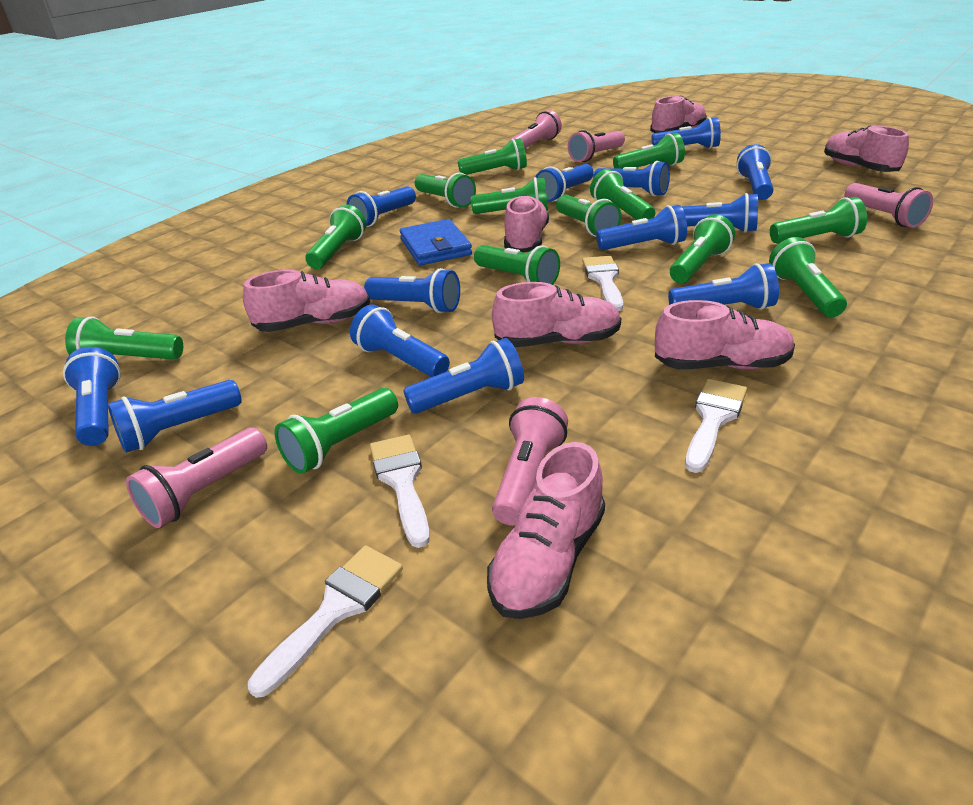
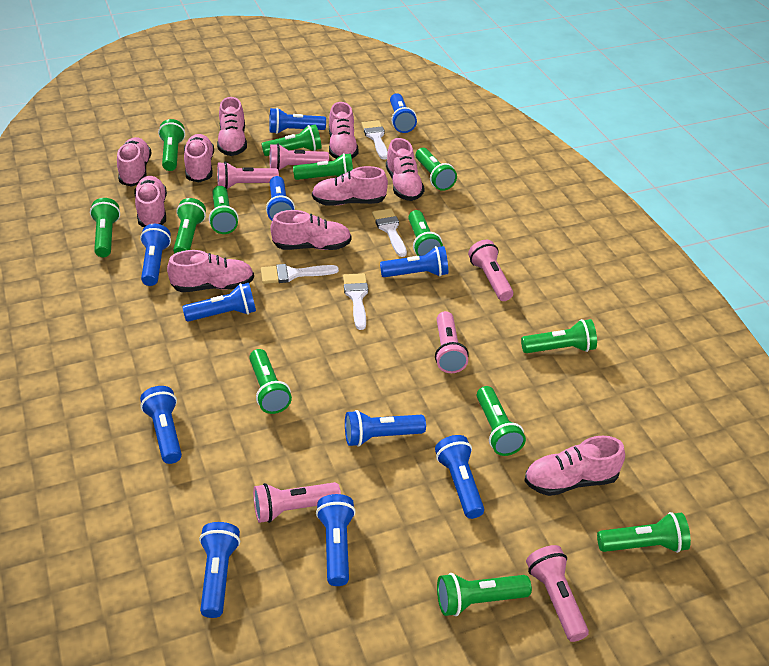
blue flashlight: [63,347,121,446] [108,380,242,453] [347,186,416,227] [350,304,450,377] [364,268,460,313] [403,338,524,414] [535,164,594,202] [593,161,670,196] [596,205,687,250] [652,117,721,149] [668,263,779,310] [682,193,758,233] [737,144,774,200] = 13 -> [140,224,171,286] [140,386,182,464] [182,283,256,322] [199,522,240,618] [266,176,295,221] [269,108,326,134] [316,494,356,586] [345,410,426,447] [380,246,448,277] [390,93,417,133] [435,435,484,519] = 11
blue wallet: [400,219,472,265] = 1 -> none = 0
pink flashlight: [126,428,267,528] [492,397,568,526] [510,110,562,148] [568,130,625,162] [844,183,933,228] = 5 -> [217,162,279,189] [253,482,341,523] [269,144,329,171] [435,311,469,373] [468,240,513,301] [526,545,589,642] = 6
pink shoe: [243,269,370,332] [487,442,605,619] [492,282,621,347] [504,195,549,252] [650,96,707,133] [655,300,795,369] [824,125,909,172] = 7 -> [117,137,152,187] [134,176,167,227] [167,250,254,292] [184,134,214,182] [217,97,247,156] [271,210,352,250] [312,166,388,206] [329,102,358,159] [386,138,425,201] [525,436,625,496] = 10

